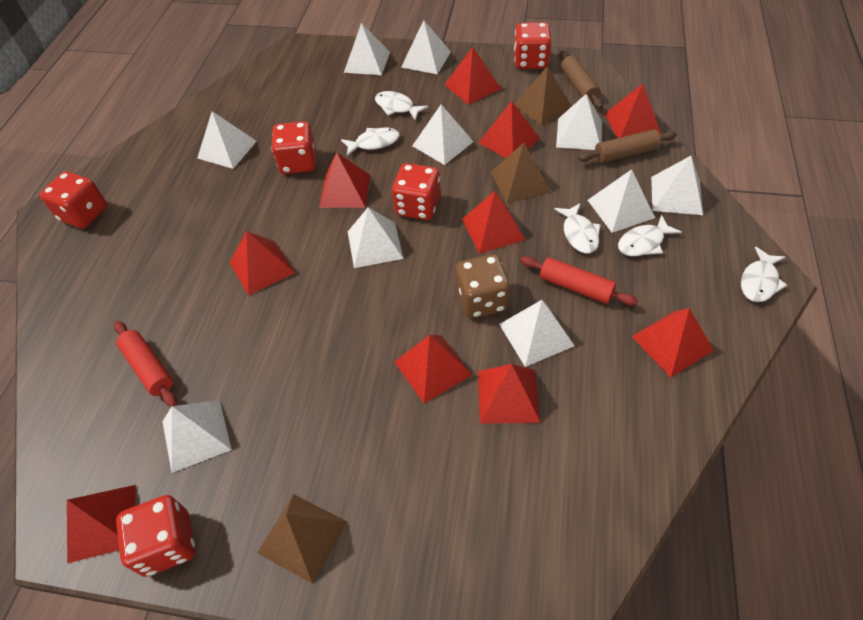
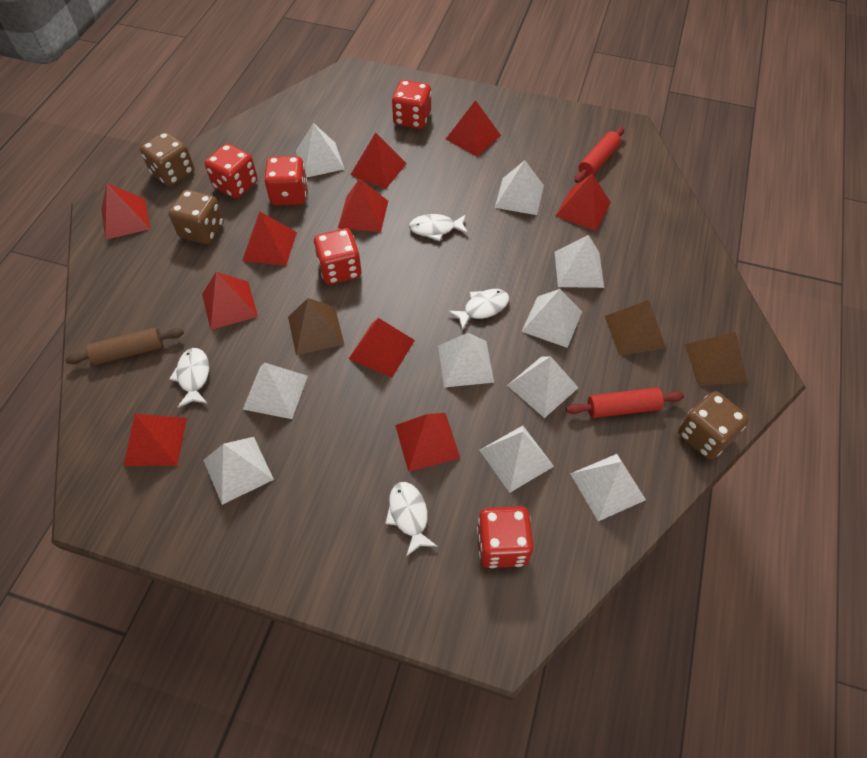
brown dice: [456,254,510,318] = 1 -> [140,132,194,186] [169,190,224,244] [678,391,749,459] = 3
brown rolling pin: [559,51,603,109] [578,129,677,163] = 2 -> [65,327,184,365] = 1
white fish: [341,127,400,156] [375,91,428,120] [554,203,601,253] [618,215,682,256] [741,246,787,302] = 5 -> [169,348,209,408] [385,482,438,557] [409,214,468,241] [448,289,509,331] = 4

